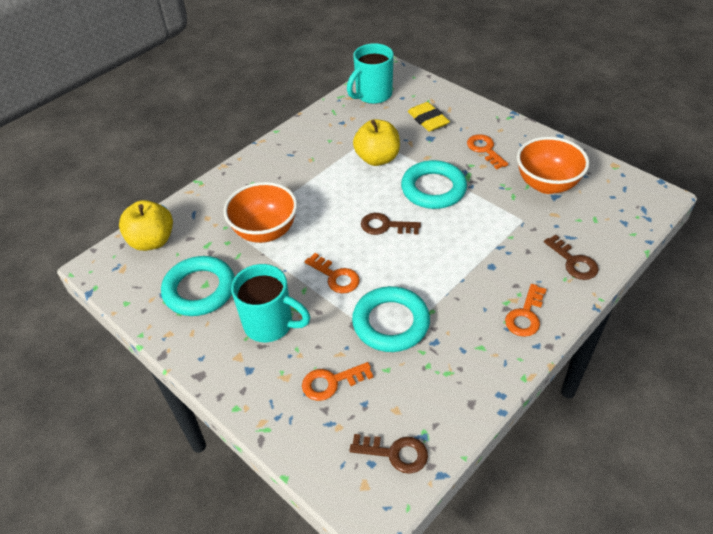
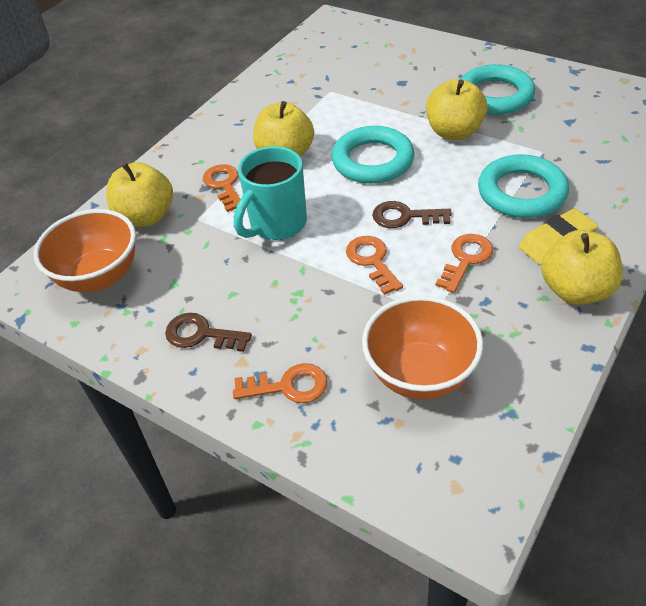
brown key: [349,434,428,474] [361,213,421,235] [544,235,599,280] = 3 -> [165,313,252,352] [372,201,452,228] = 2
turquoise mug: [231,264,311,342] [347,43,394,104] = 2 -> [234,146,307,240] = 1
yellow apple: [119,200,173,251] [353,119,400,166] = 2 -> [106,162,173,227] [253,101,314,157] [426,79,488,140] [541,230,623,305] = 4

